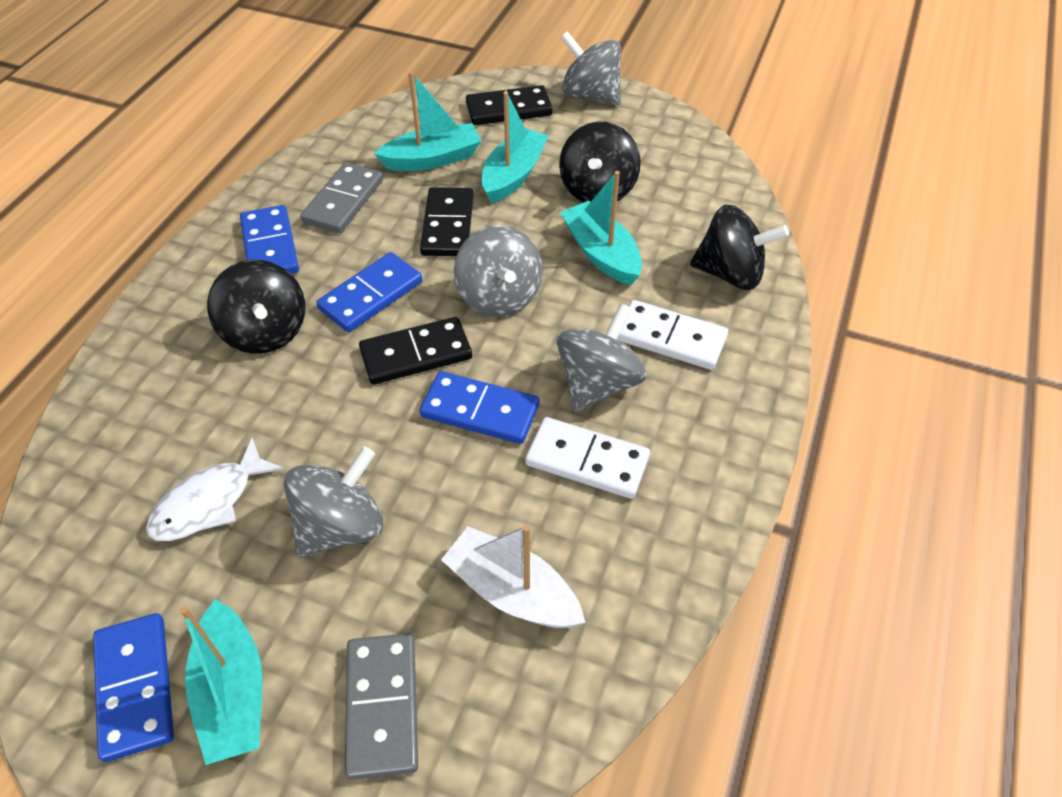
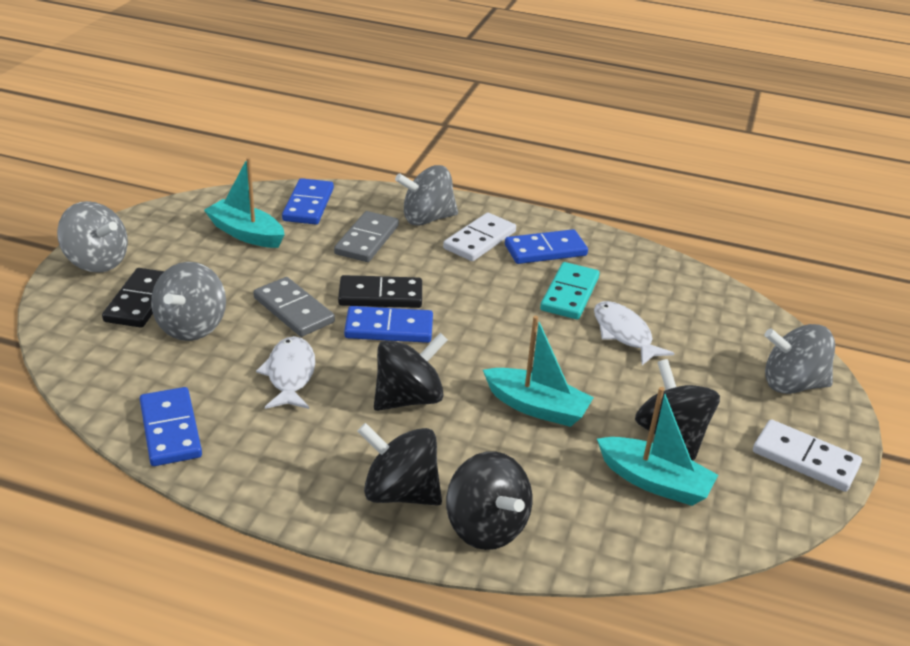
black domino: [359,317,472,384] [420,187,474,256] [466,85,553,125] = 3 -> [102,268,164,328] [338,275,422,308] = 2
black spinning top: [207,260,305,354] [559,122,641,203] [690,205,789,290] = 3 -> [357,423,442,506] [374,333,448,411] [446,451,532,550] [635,359,720,461] = 4
turquoise boat: [180,599,262,765] [374,71,481,171] [482,92,549,204] [561,171,642,285] = 4 -> [204,157,285,248] [483,316,594,427] [597,387,718,506] = 3
turquoise domino: none = 0 -> [540,262,600,319] = 1
white boat: [441,525,586,628] = 1 -> none = 0
white fish: [146,438,284,541] = 1 -> [256,336,315,409] [594,301,674,365] = 2

